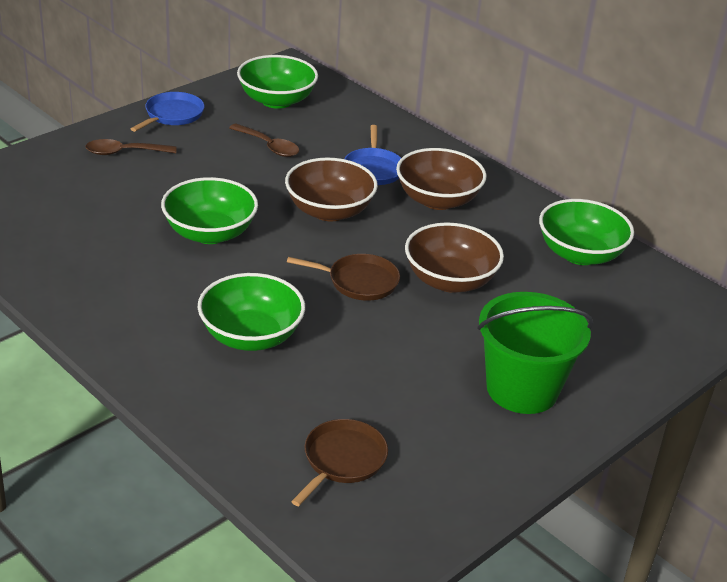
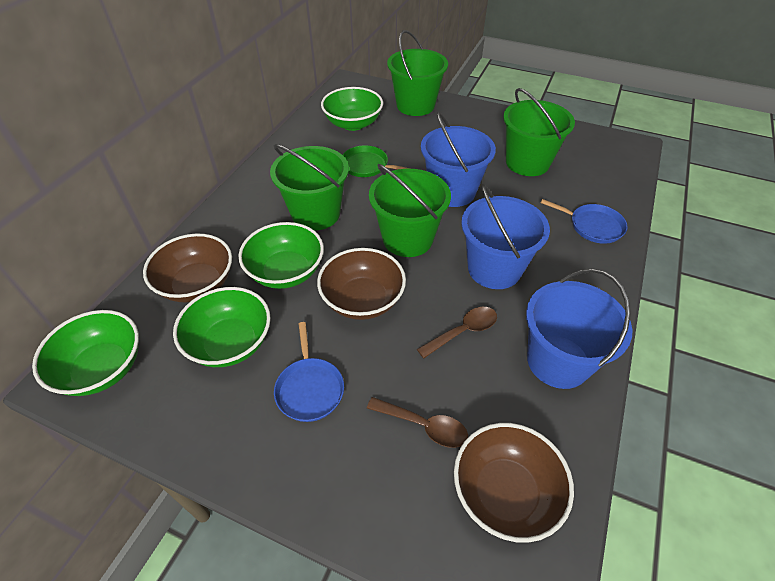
blue bucket: none = 0 -> [421,112,496,207] [461,184,550,289] [526,268,632,389] = 3
brown pan: [287,254,400,301] [291,419,388,506] = 2 -> none = 0
green bucket: [478,292,593,414] = 1 -> [270,144,349,231] [369,164,451,257] [387,30,448,116] [503,88,575,176] = 4
green pan: none = 0 -> [343,145,410,177] = 1

